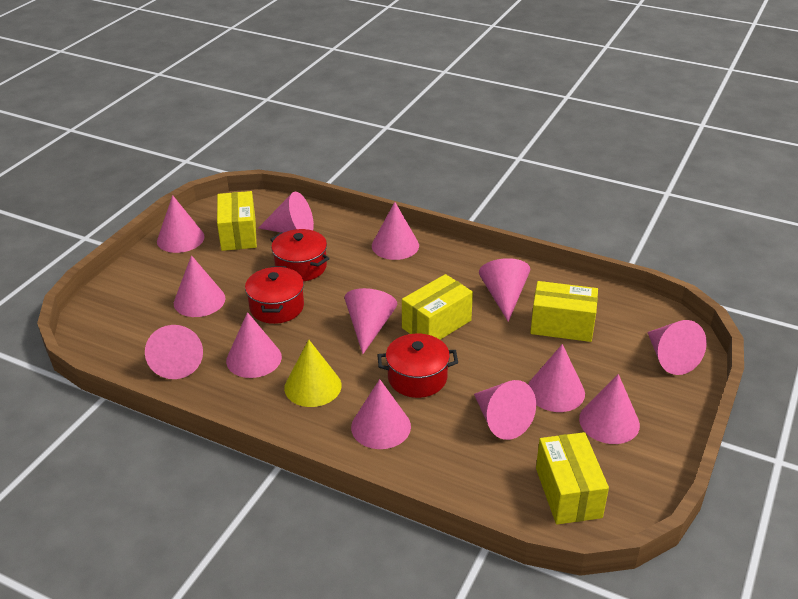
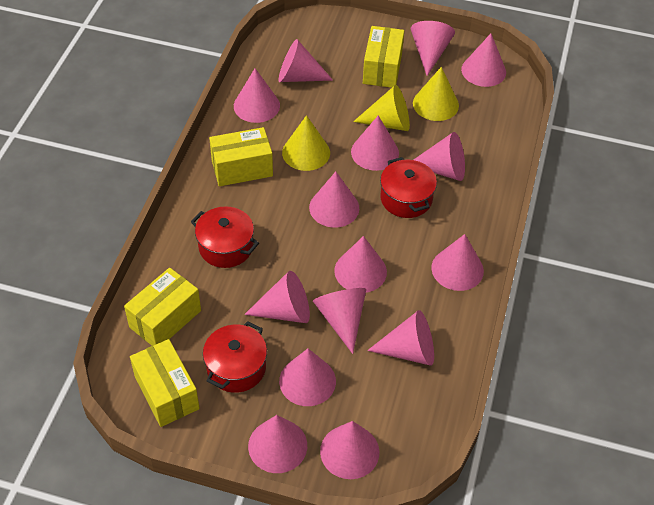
pink cone: [145,325,203,379] [157,195,204,253] [174,255,225,317] [226,312,282,378] [258,192,314,233] [344,288,397,354] [351,379,411,449] [372,202,419,260] [474,380,536,440] [479,258,530,322] [528,344,585,412] [579,374,640,444] [647,320,707,375] = 13 -> [234,68,280,123] [244,271,310,323] [248,415,307,473] [278,39,333,82] [279,349,336,406] [309,172,359,228] [313,288,366,354] [320,421,379,479] [334,236,387,293] [351,115,399,171] [367,310,434,366] [411,21,455,76] [414,132,465,181] [431,234,484,291] [461,33,506,87] = 15
yellow cone: [284,340,341,407] = 1 -> [282,115,330,171] [353,85,410,131] [413,67,459,121] = 3

